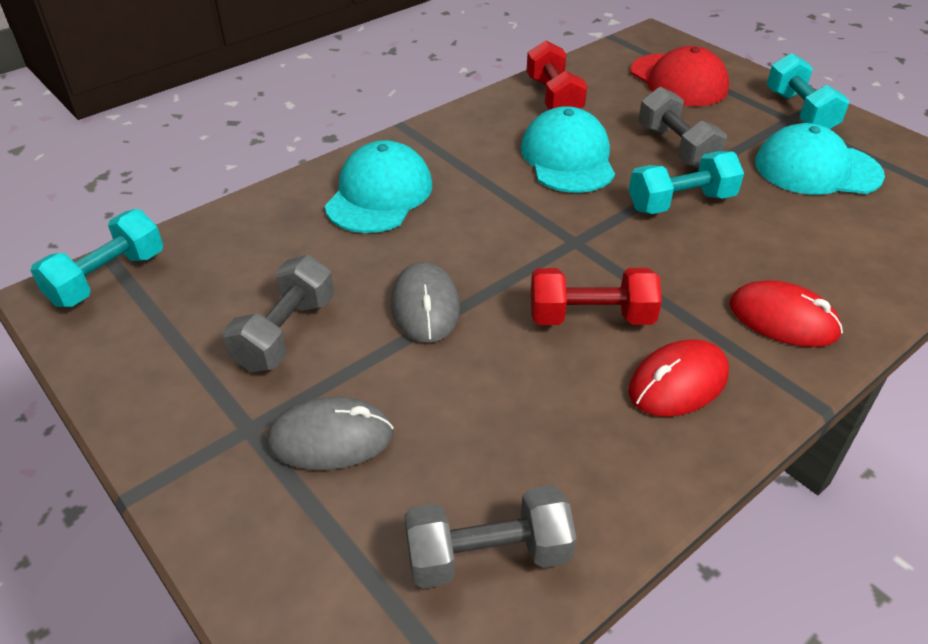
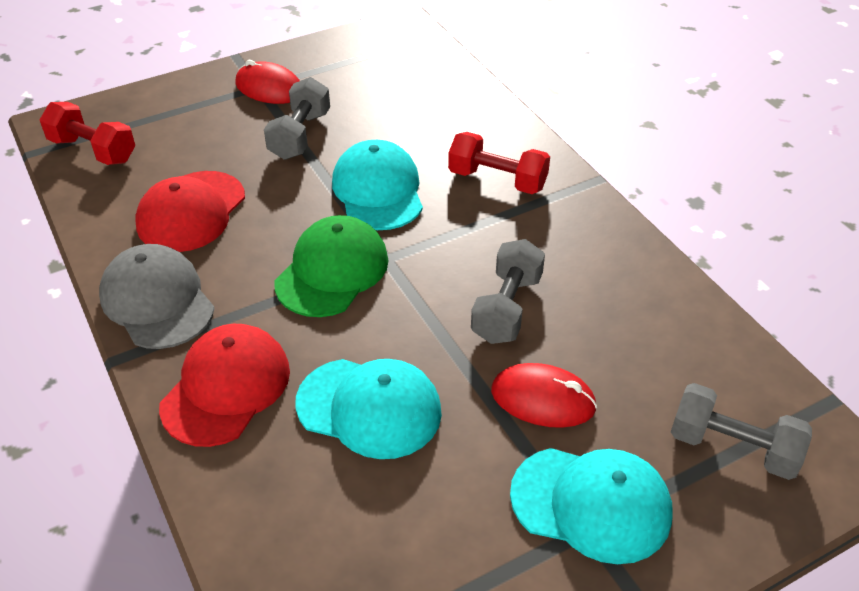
green cap: none = 0 -> [274,215,389,317] = 1
grey cap: none = 0 -> [99,244,215,349] = 1
grey mouse: [267,397,394,470] [391,262,460,343] = 2 -> none = 0
red cap: [630,46,729,106] = 1 -> [136,171,245,252] [159,324,290,447] = 2
turquoise dumbbell: [30,209,163,307] [629,151,744,214] [767,53,850,129] = 3 -> none = 0

